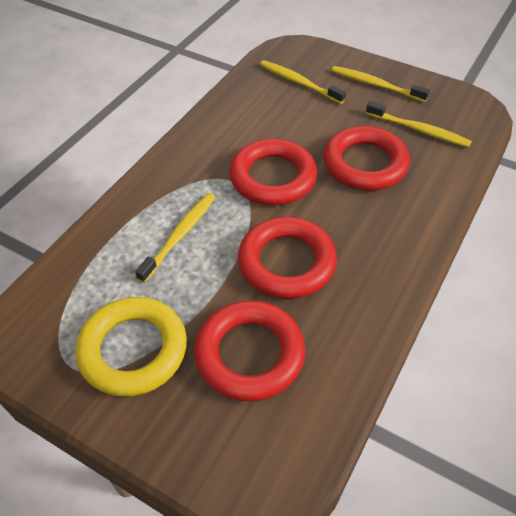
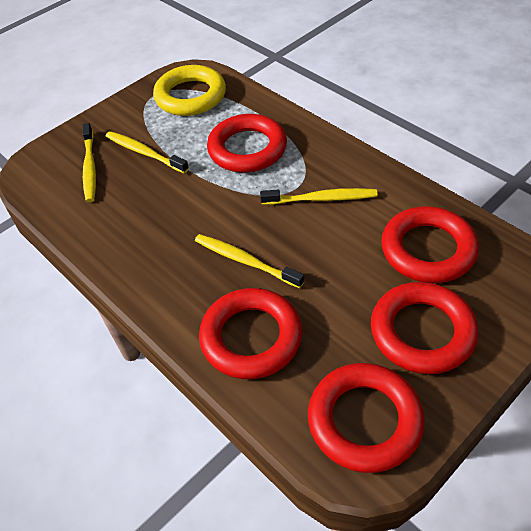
red ring: [194,301,305,402] [229,139,317,206] [238,217,337,299] [323,126,410,191] = 4 -> [199,288,302,379] [207,114,287,173] [308,363,425,473] [371,282,478,374] [381,206,479,283] = 5

